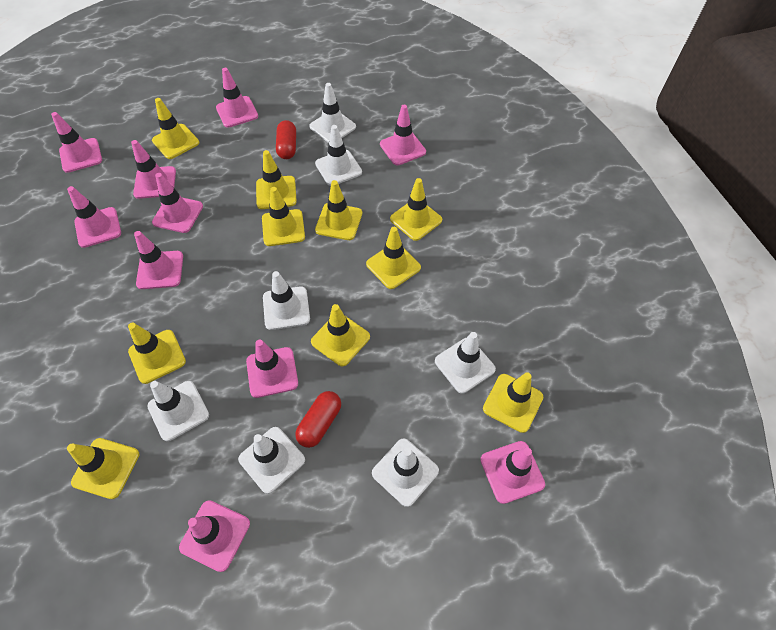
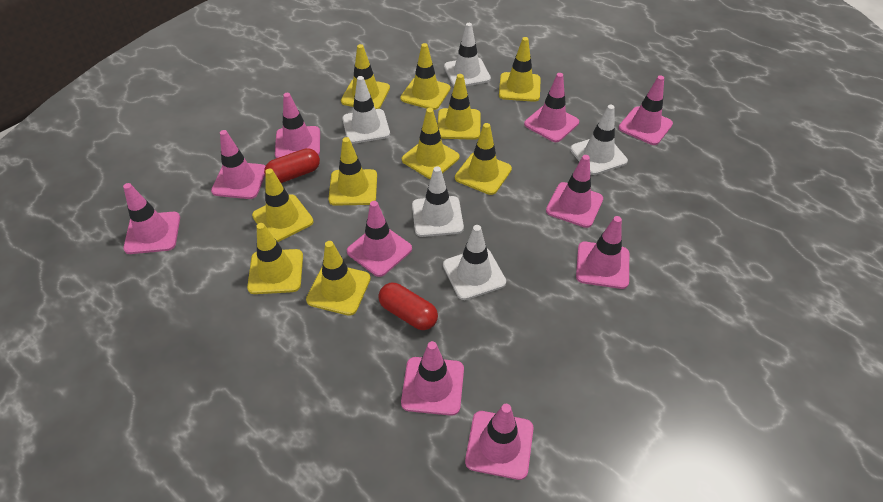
white traffic cone: [147,381,209,441] [238,427,305,494] [263,271,310,330] [309,83,356,143] [315,125,362,186] [372,438,439,507] [435,332,496,393] = 7 -> [342,76,390,144] [412,166,464,237] [443,225,506,300] [444,23,491,86] [570,105,628,175] = 5

